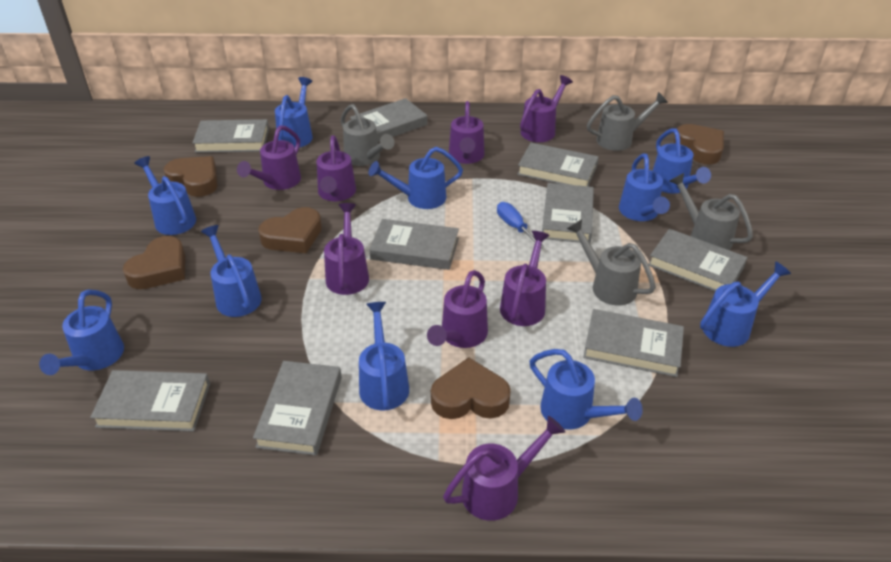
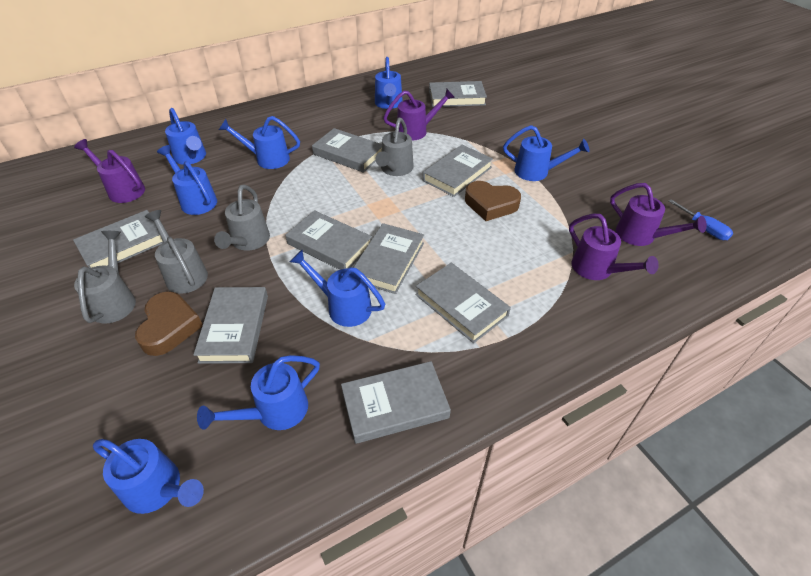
blue watering can: [39,290,124,375] [134,156,196,235] [201,225,262,317] [275,77,313,148] [359,302,409,410] [368,147,463,209] [530,349,643,430] [619,154,670,221] [653,128,711,194] [700,261,791,347] = 10 -> [93,439,204,514] [157,145,217,215] [165,108,206,165] [197,355,320,430] [219,116,300,169] [290,250,385,327] [375,57,403,109] [503,125,590,181] = 8
brown heart: [123,236,185,289] [164,156,217,197] [258,207,322,253] [431,357,511,419] [674,124,724,165] = 5 -> [135,292,203,356] [465,181,521,221] = 2
purple watering can: [237,125,301,190] [316,136,356,201] [324,203,369,295] [427,270,488,348] [443,416,565,521] [449,101,485,164] [500,231,550,326] [520,75,573,142] = 8 -> [74,139,145,203] [383,89,455,141] [569,213,659,280] [610,183,707,246] = 4

